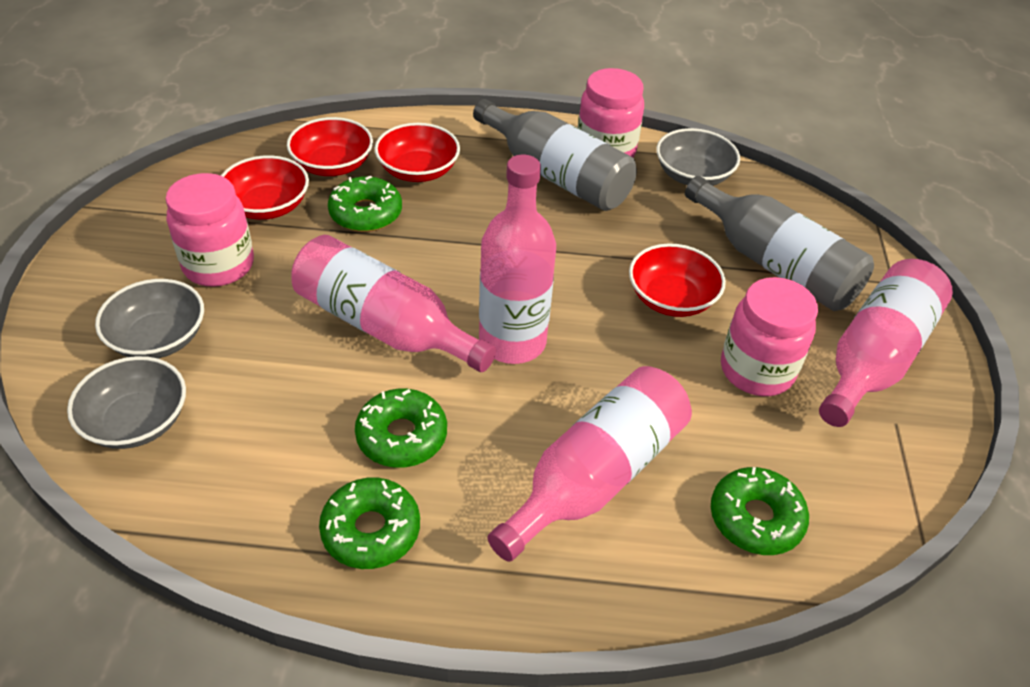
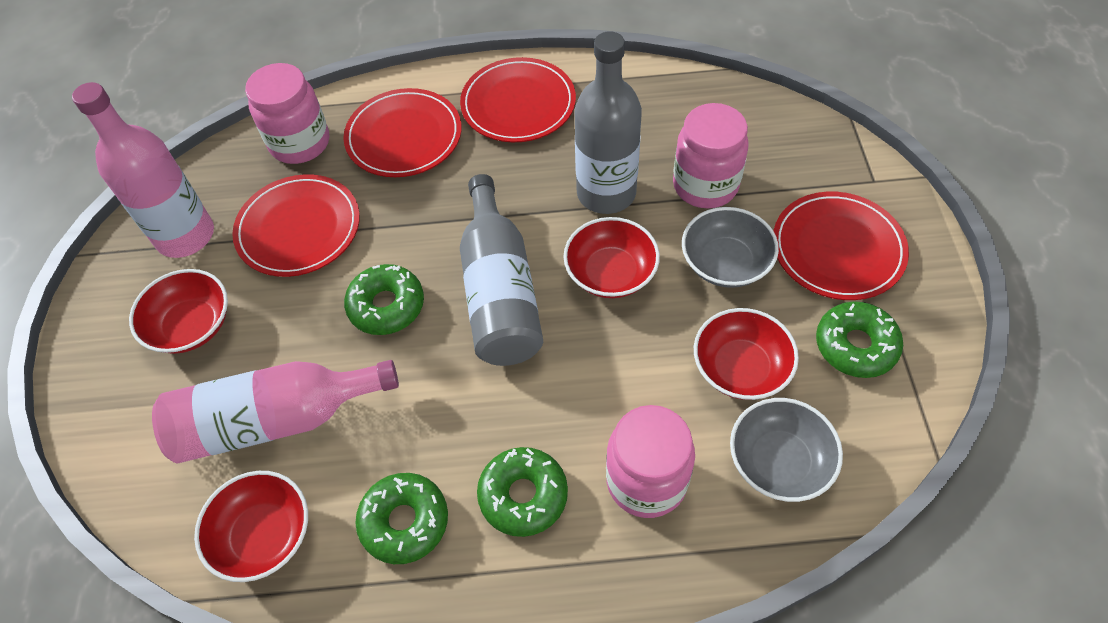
grey bowl: [67,356,186,449] [95,279,204,358] [656,128,740,186] = 3 -> [682,207,779,288] [730,398,843,502] = 2
pink bottle: [291,235,496,372] [479,155,556,364] [488,366,692,562] [819,259,953,427] = 4 -> [72,82,214,258] [152,360,399,464] = 2
red plate: none = 0 -> [232,174,360,277] [343,88,462,177] [460,57,576,142] [773,192,909,300] = 4

